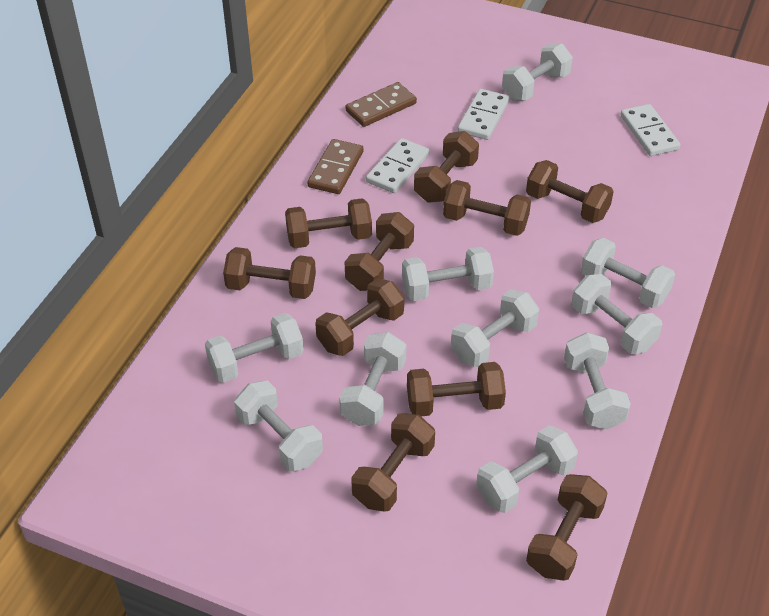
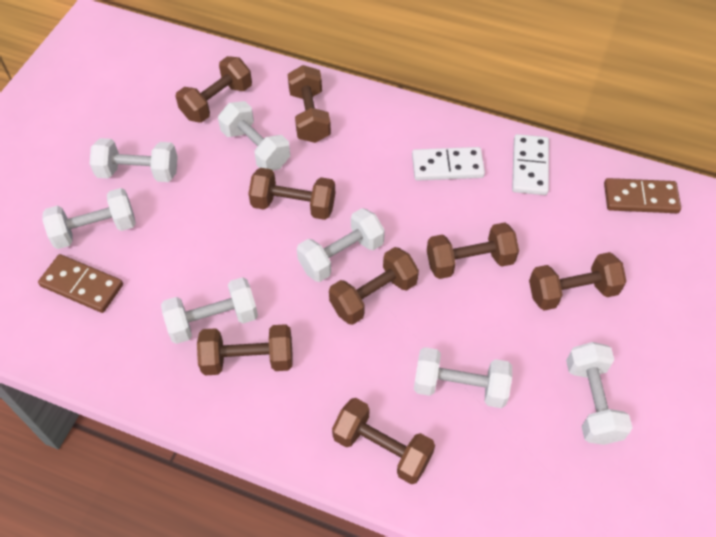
brown dumbbell: [223,247,316,299] [285,198,372,248] [315,278,404,356] [345,212,414,291] [351,413,435,512] [407,362,506,416] [414,131,479,203] [443,180,531,236] [526,160,614,223] [526,474,608,581] = 10 -> [176,56,252,123] [197,324,293,376] [248,168,335,220] [288,65,331,143] [329,247,419,325] [332,398,435,484] [427,223,519,279] [529,252,627,311] = 8
white domino: [366,138,430,193] [458,89,510,140] [620,104,680,156] = 3 -> [412,147,485,181] [512,134,549,195] = 2
white dumbbell: [205,313,304,383] [234,380,323,471] [339,332,406,426] [402,247,494,301] [451,289,539,367] [476,426,578,513] [502,43,573,101] [564,332,631,429] [572,274,662,354] [581,238,675,308] = 10 -> [42,188,136,249] [90,138,178,182] [161,277,258,344] [218,101,290,171] [297,208,385,282] [414,347,512,408] [566,342,633,445] = 7

